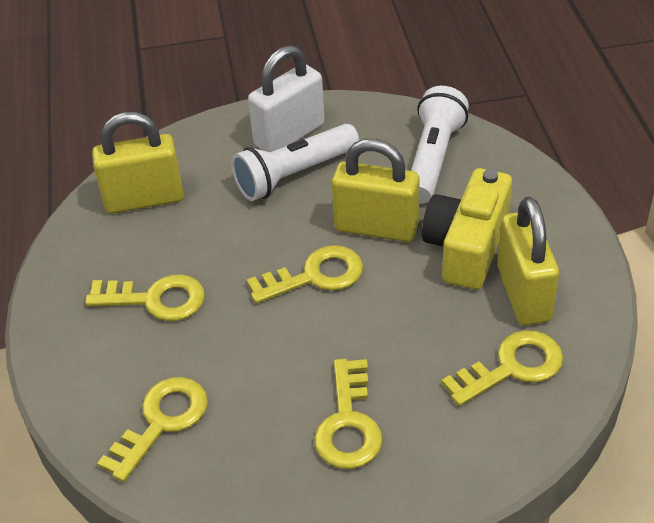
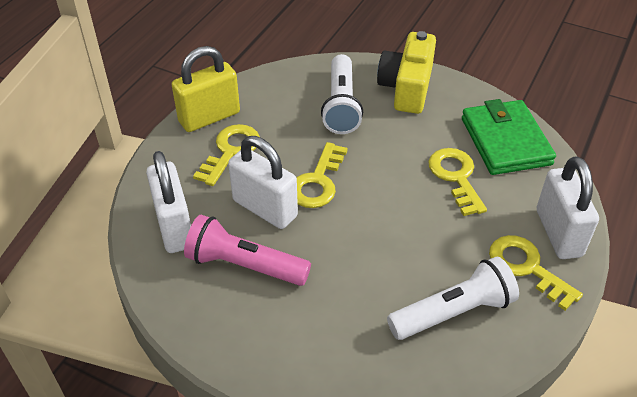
green wallet: none = 0 -> [462,99,556,175] = 1
pink flashlight: none = 0 -> [184,215,311,286] = 1
white padlock: [248,45,325,152] = 1 -> [146,151,191,253] [228,136,298,229] [537,156,599,259] = 3
yellow key: [85,274,205,321] [97,377,208,482] [247,245,363,304] [314,359,383,469] [441,330,563,406] = 5 -> [193,124,260,186] [296,142,348,208] [428,148,487,216] [489,235,583,311] = 4
yellow padlock: [92,112,184,214] [332,139,420,242] [497,197,559,325] = 3 -> [172,46,240,132] = 1

